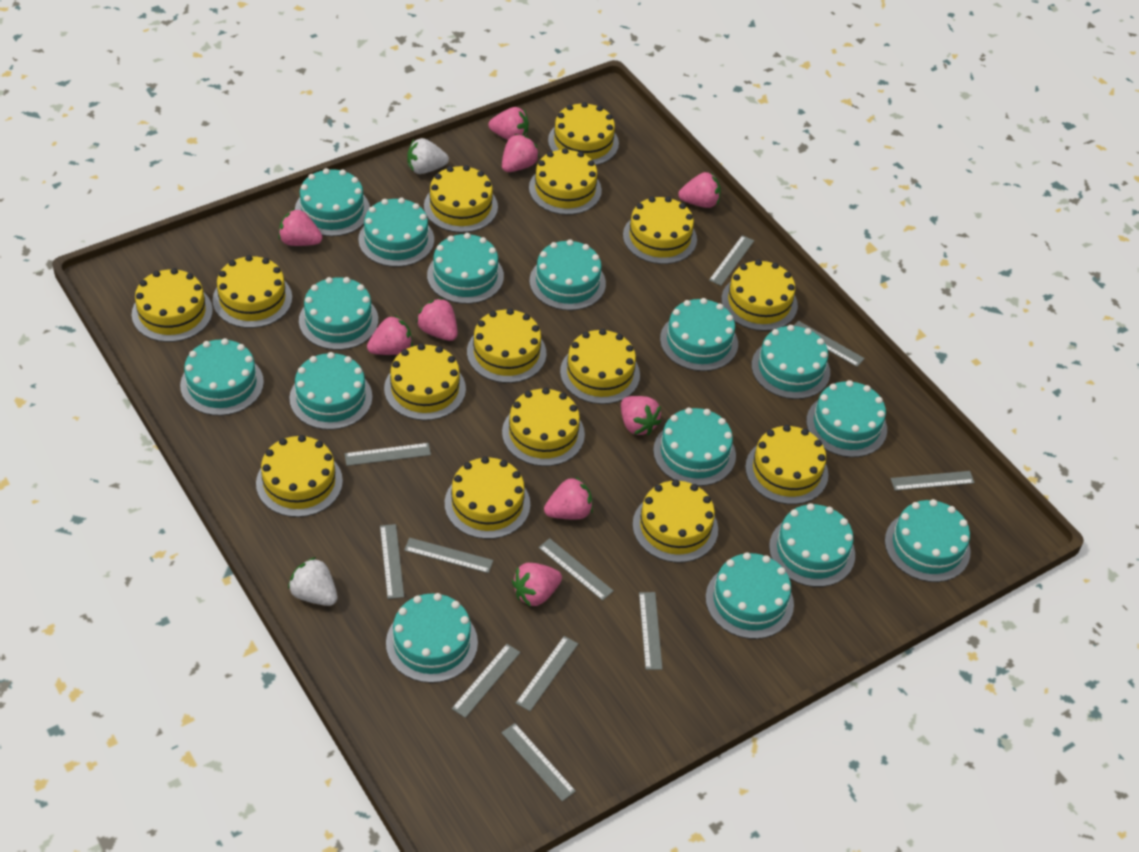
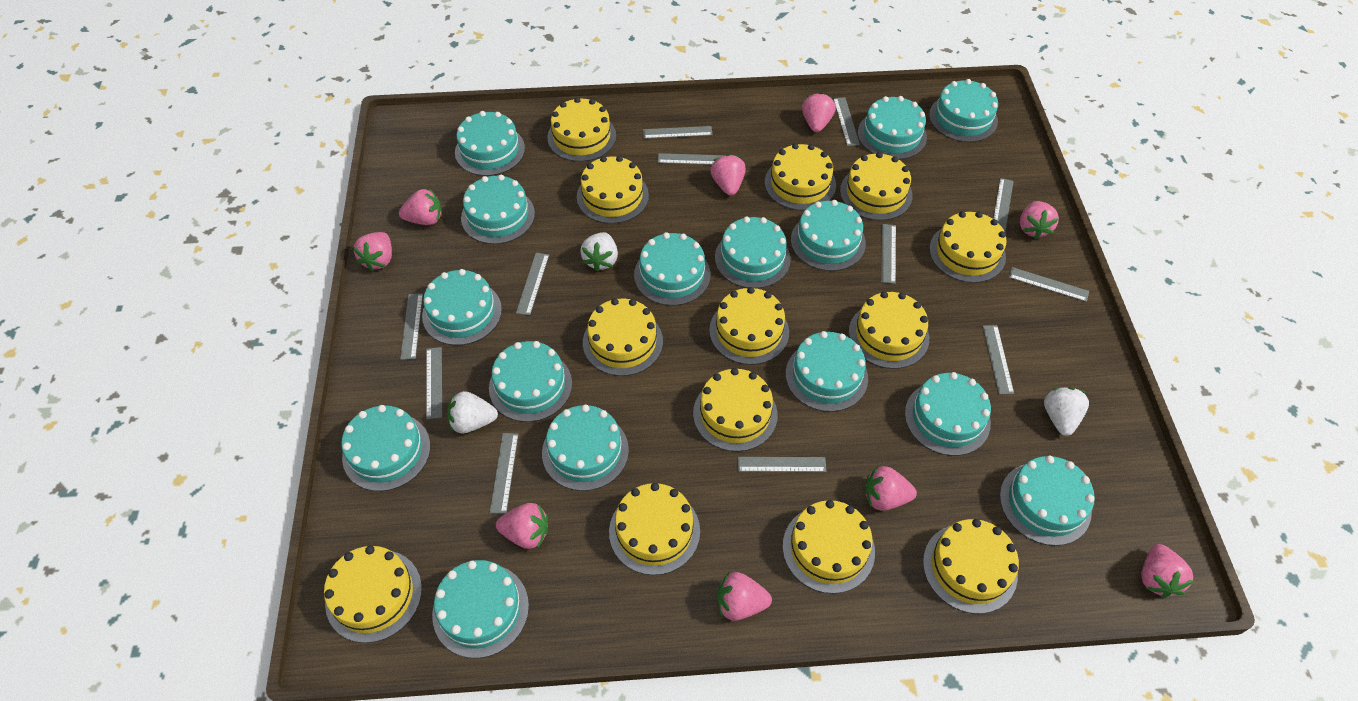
grey ruler: [345,443,431,466] [380,524,404,599] [404,538,493,573] [452,644,520,718] [501,723,576,801] [516,636,578,711] [538,538,614,601] [639,592,662,670] [709,235,754,286] [794,321,865,367] [891,471,975,491] = 11 -> [400,293,423,360] [426,347,442,419] [490,433,519,514] [516,253,549,315] [643,126,713,139] [658,153,725,165] [738,457,827,472] [833,97,860,146] [881,224,896,284] [983,325,1014,394] [993,178,1014,232] [1009,267,1089,302] = 12
white strawberry: [288,557,337,606] [407,138,449,174] = 2 -> [447,391,498,433] [580,232,618,272] [1044,387,1089,436] = 3
yellow cake: [132,268,213,342] [213,255,292,328] [256,435,343,517] [384,344,466,420] [424,165,498,233] [445,456,530,539] [467,308,546,383] [502,388,585,466] [529,148,602,215] [548,102,619,165] [560,329,640,404] [623,196,697,264] [633,479,718,563] [721,260,798,331] [745,425,828,504] = 15 -> [324,546,422,643] [547,97,616,162] [577,156,649,224] [583,298,663,376] [609,483,700,575] [693,368,778,452] [709,287,789,365] [765,143,836,211] [783,500,875,594] [840,152,912,220] [849,291,929,369] [923,519,1019,614] [929,211,1007,283] = 13

